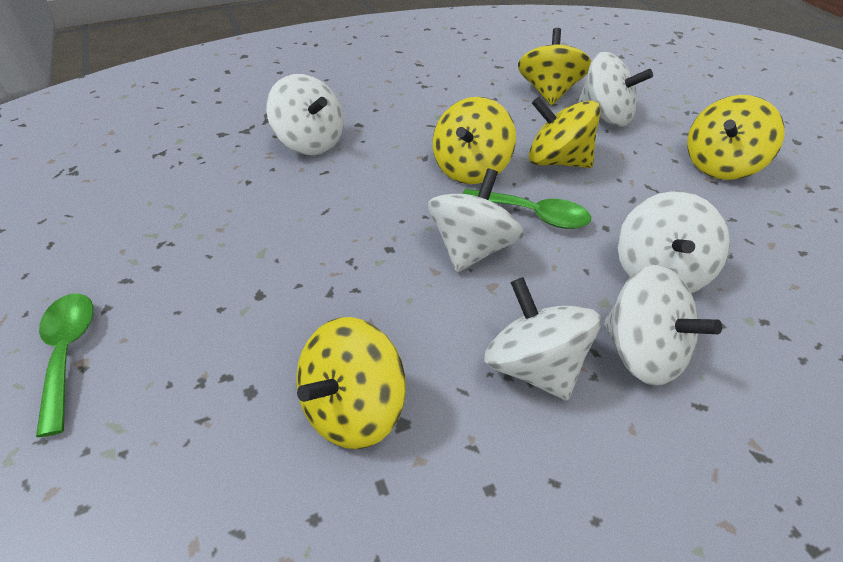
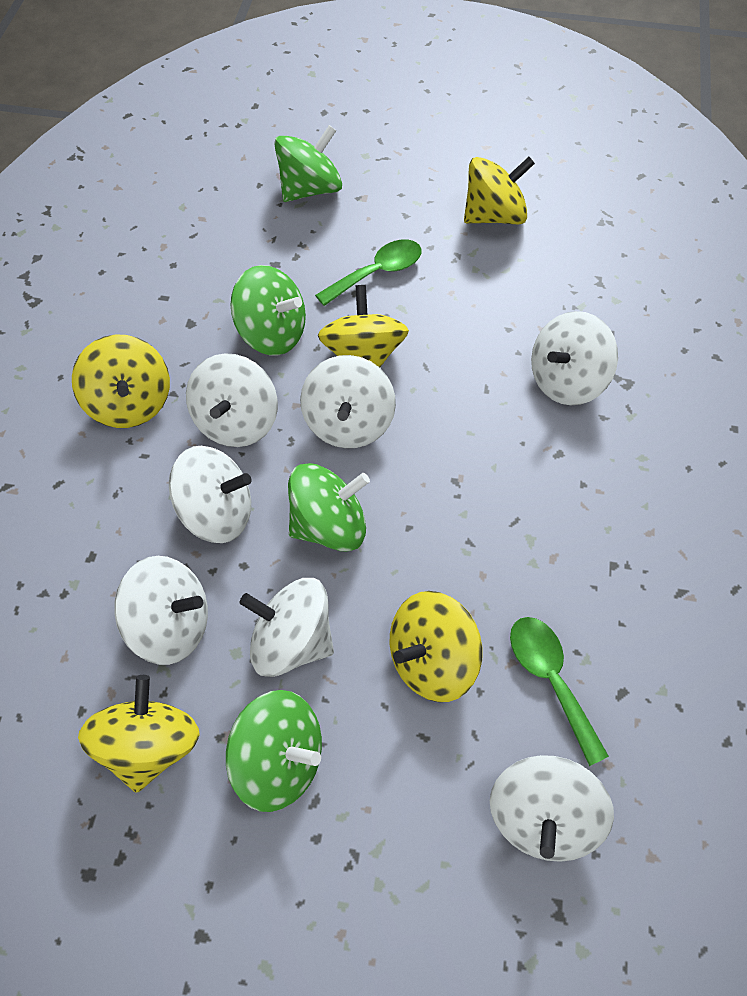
green spinning top: none = 0 -> [226,690,322,812] [231,265,306,356] [274,125,342,202] [288,463,370,552] = 4
white spinning top: [266,74,344,155] [428,169,524,272] [484,277,601,401] [577,52,653,127] [603,265,722,386] [618,191,730,293] = 6 -> [114,556,208,665] [169,446,251,543] [186,353,278,447] [239,578,334,677] [300,355,396,448] [490,755,614,862] [531,311,618,405] = 7

